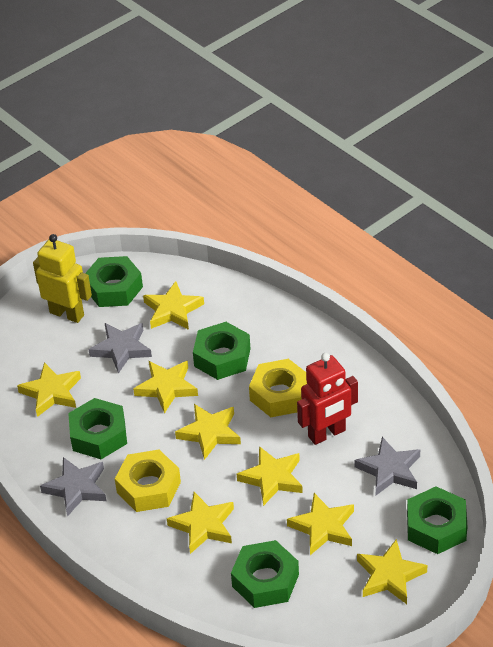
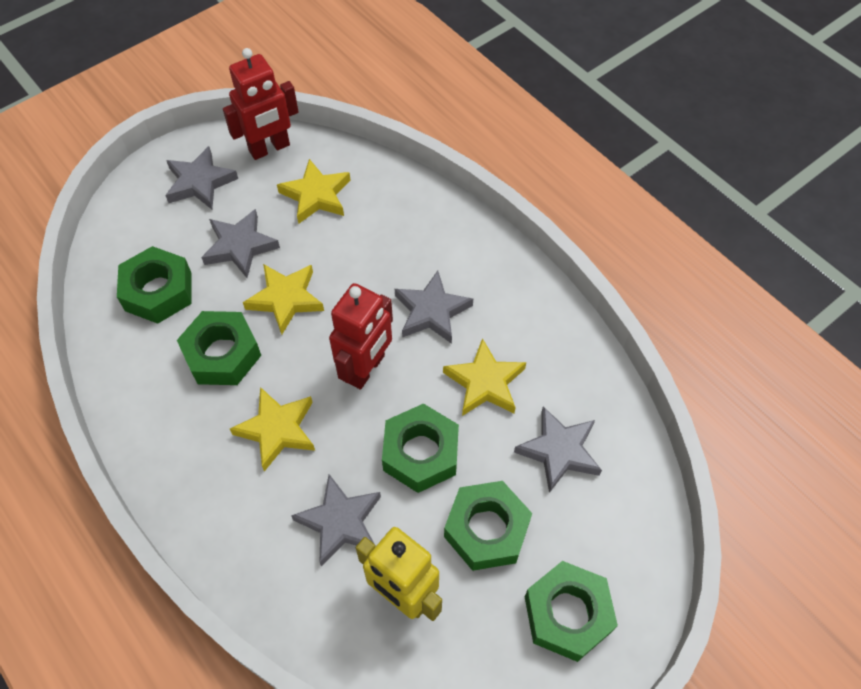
grey star: [40,457,106,517] [89,323,152,374] [354,437,420,495] = 3 -> [165,146,238,209] [201,209,280,278] [291,474,381,567] [395,271,473,344] [514,407,602,493] = 5
red robot: [297,353,358,445] = 1 -> [223,48,299,160] [329,283,393,390] = 2
yellow nut: [115,450,181,512] [249,359,307,417] = 2 -> none = 0
yellow star: [17,362,81,417] [133,361,198,414] [143,281,204,330] [167,492,234,554] [175,404,241,460] [237,446,303,506] [287,493,354,555] [357,539,428,604] = 8 -> [230,387,315,472] [243,264,324,334] [277,159,351,223] [443,338,527,416] = 4

